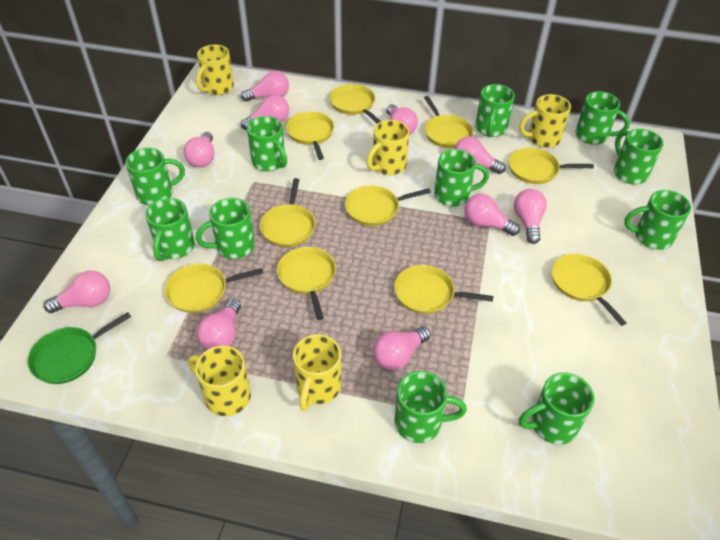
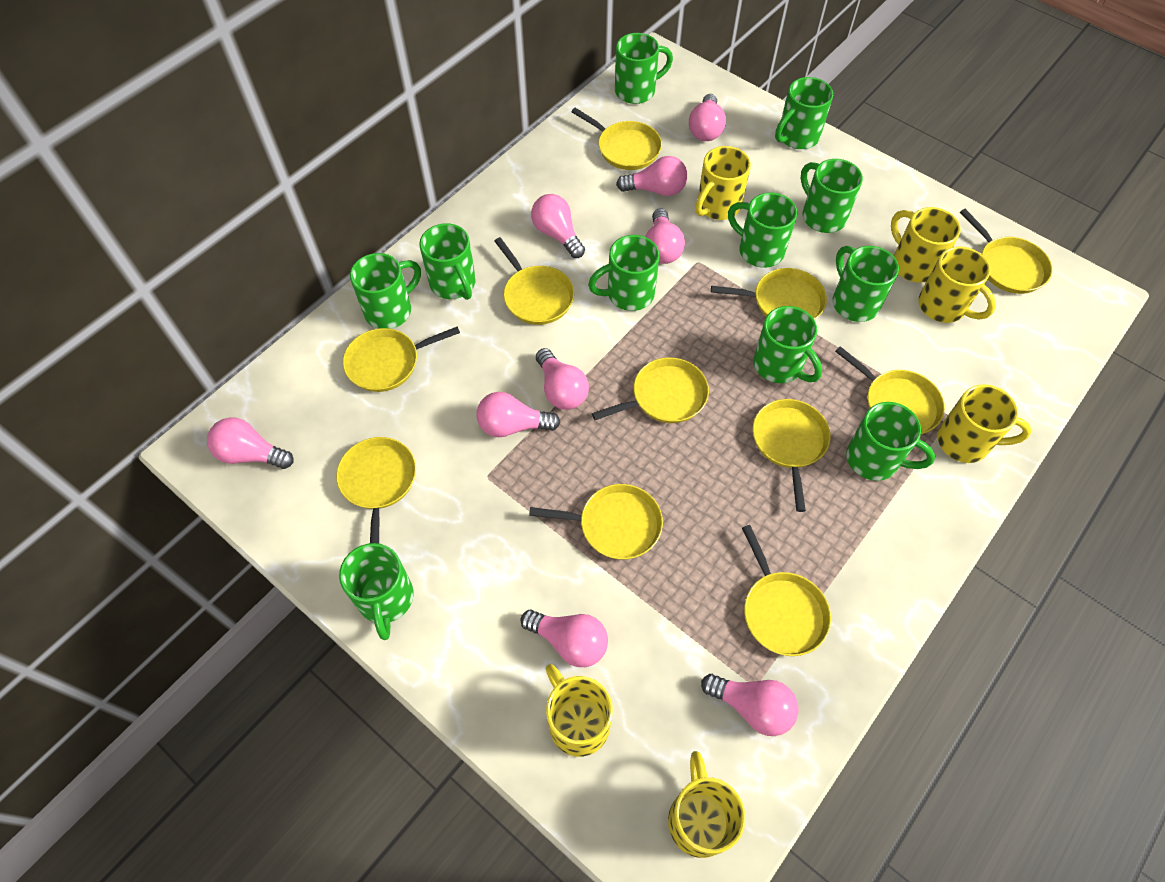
green pan: [28,312,131,384] = 1 -> none = 0
pink light bulb: [44,271,110,313] [184,132,214,167] [197,299,241,350] [241,71,289,102] [241,95,289,130] [373,326,431,370] [386,104,418,135] [454,137,506,174] [464,194,520,236] [514,189,547,244] = 10 -> [207,417,293,469] [477,392,560,437] [520,610,608,667] [531,194,585,258] [536,348,589,410] [616,156,687,196] [645,208,685,264] [689,94,726,141] [701,674,799,736] = 9
yellow mug: [188,346,251,416] [196,45,234,95] [293,334,341,411] [367,120,409,175] [519,94,571,148] = 5 -> [546,664,613,757] [668,751,746,858] [695,146,751,220] [891,207,961,283] [918,246,996,323] [937,384,1032,463] = 6
yellow pan: [165,264,263,313] [260,178,315,247] [277,247,336,320] [286,111,334,160] [329,84,381,124] [345,186,431,226] [394,265,493,314] [424,96,473,148] [509,148,594,184] [552,254,627,326] = 10 -> [336,437,416,544] [343,326,460,392] [494,237,574,325] [529,484,663,560] [571,108,662,170] [592,357,709,423] [711,268,827,320] [742,525,831,656] [753,399,831,512] [835,346,945,434] [960,209,1052,294] = 11

